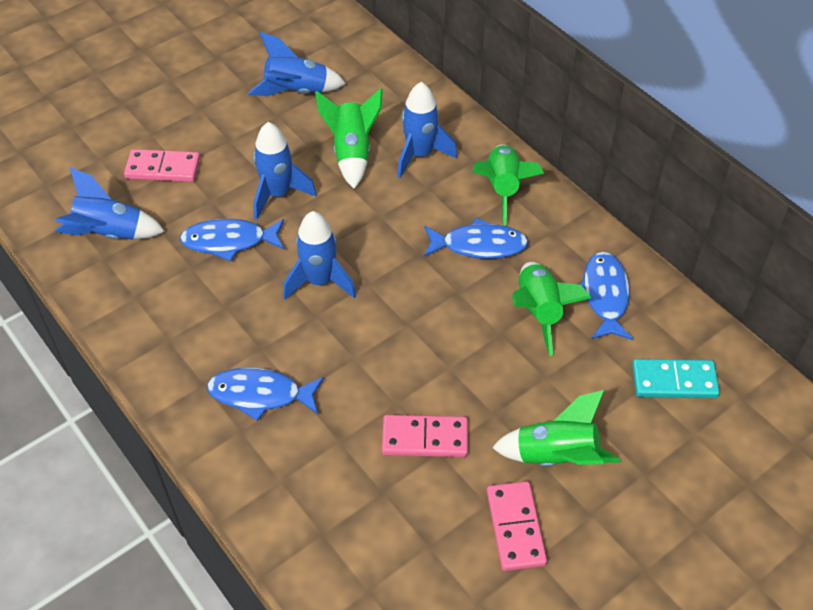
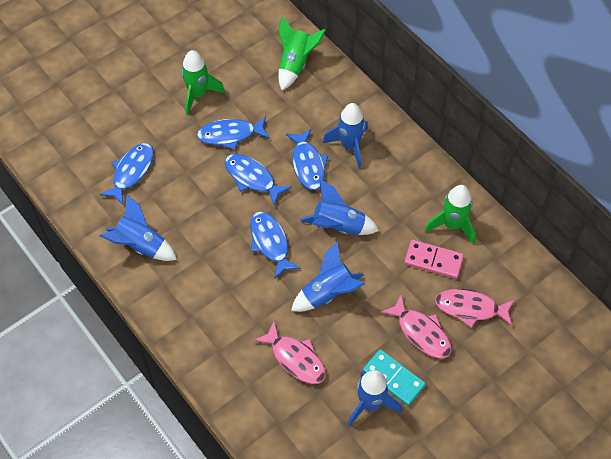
blue fish: [180,219,284,261] [207,368,324,421] [424,218,528,259] [580,252,633,340] = 4 -> [99,143,154,205] [197,116,270,150] [225,154,292,205] [250,211,301,279] [286,129,328,190] = 5
green rocket: [315,88,383,189] [472,144,544,225] [492,390,620,466] [512,262,591,356] = 4 -> [181,50,225,115] [278,16,326,91] [425,185,476,244] = 3
pink domino: [124,149,200,182] [382,415,468,457] [487,481,547,571] = 3 -> [404,240,464,279] = 1
pink fish: none = 0 -> [254,321,326,384] [381,294,451,358] [435,289,515,328] = 3

